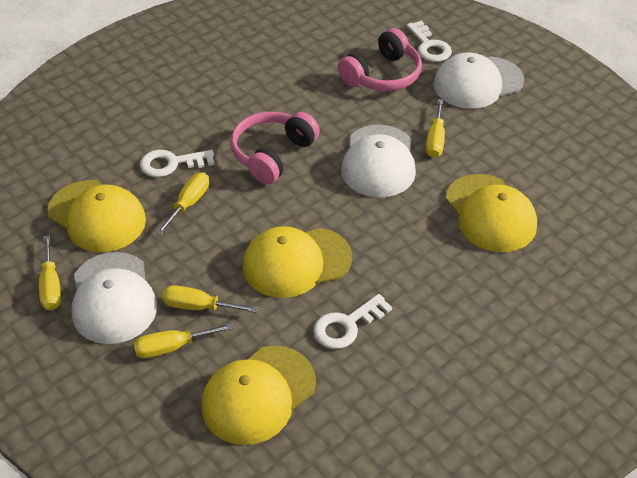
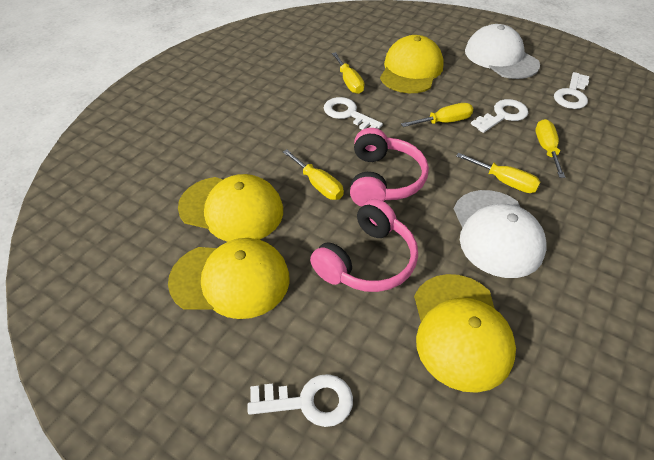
white cap: [71,252,157,344] [341,125,416,197] [433,53,524,109] = 3 -> [454,190,546,278] [465,24,540,79] = 2
white key: [140,150,214,177] [314,294,392,349] [407,20,452,62] = 3 -> [247,374,353,427] [324,97,383,130] [471,99,528,133] [554,72,589,109] = 4

